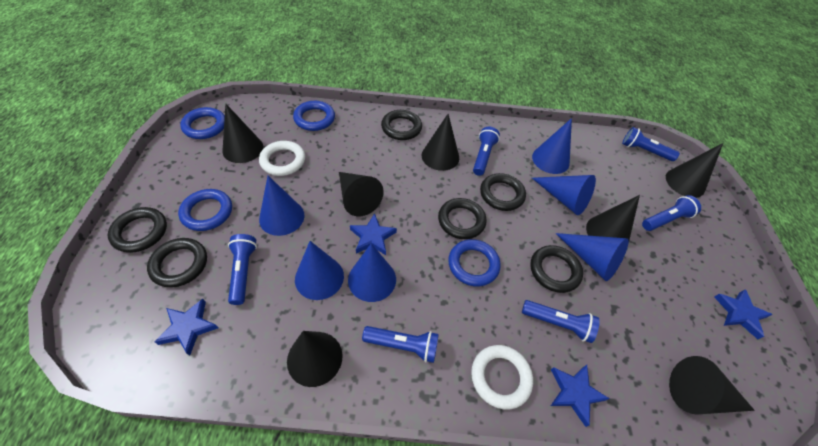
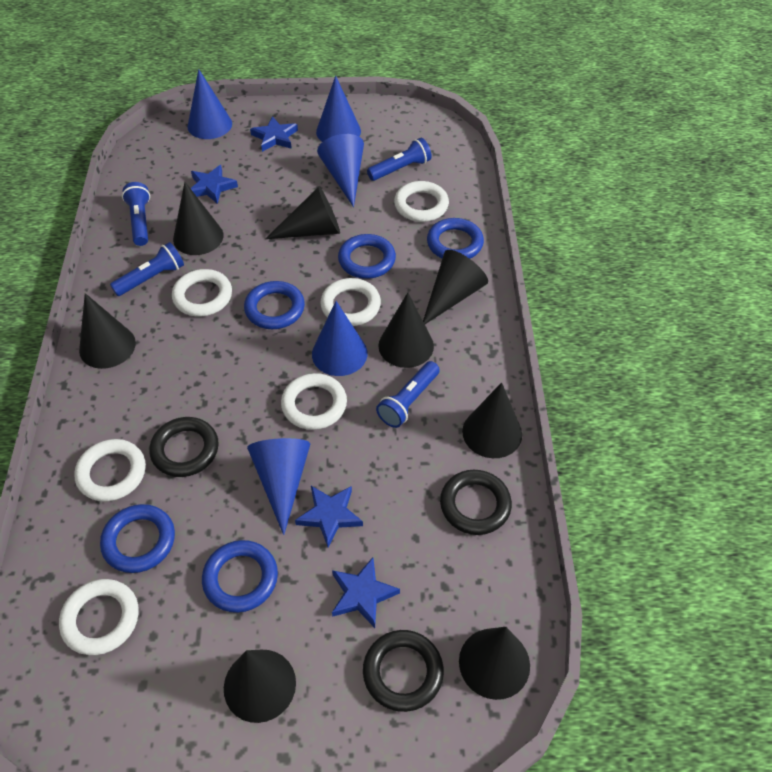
black cone: [222,104,263,163] [287,331,342,387] [339,172,384,216] [422,114,459,171] [586,195,640,240] [666,143,723,198] [669,356,755,414] = 7 -> [79,293,136,369] [173,182,224,255] [224,650,296,723] [265,187,340,239] [379,293,434,368] [423,250,488,324] [459,627,530,700] [462,382,522,458] = 8
black ring: [108,207,167,253] [147,238,207,288] [381,110,422,140] [438,198,487,239] [480,173,526,211] [530,245,583,293] = 6 -> [149,417,219,477] [363,630,444,712] [440,470,512,535] = 3
blue cone: [259,176,304,236] [295,241,344,300] [348,243,396,302] [532,118,572,174] [532,175,596,215] [555,233,629,281] = 6 -> [188,69,232,139] [247,438,310,535] [312,301,368,376] [316,76,361,142] [317,134,364,207] = 5
blue flashlight: [228,234,257,305] [362,326,439,363] [473,127,500,176] [522,300,600,343] [622,127,680,161] [642,195,701,231] = 6 -> [110,242,184,296] [122,182,150,246] [367,138,432,181] [376,361,440,428] = 4
blue ring: [178,189,232,231] [180,107,225,139] [293,101,335,131] [448,239,501,287] = 4 -> [100,504,175,573] [202,540,278,613] [244,281,305,329] [338,234,396,279] [427,218,484,259] = 5
white ring: [259,141,305,176] [471,345,533,410] = 2 -> [59,579,139,655] [74,439,146,502] [172,269,232,317] [281,373,347,430] [320,278,381,326] [394,181,449,222] = 6

